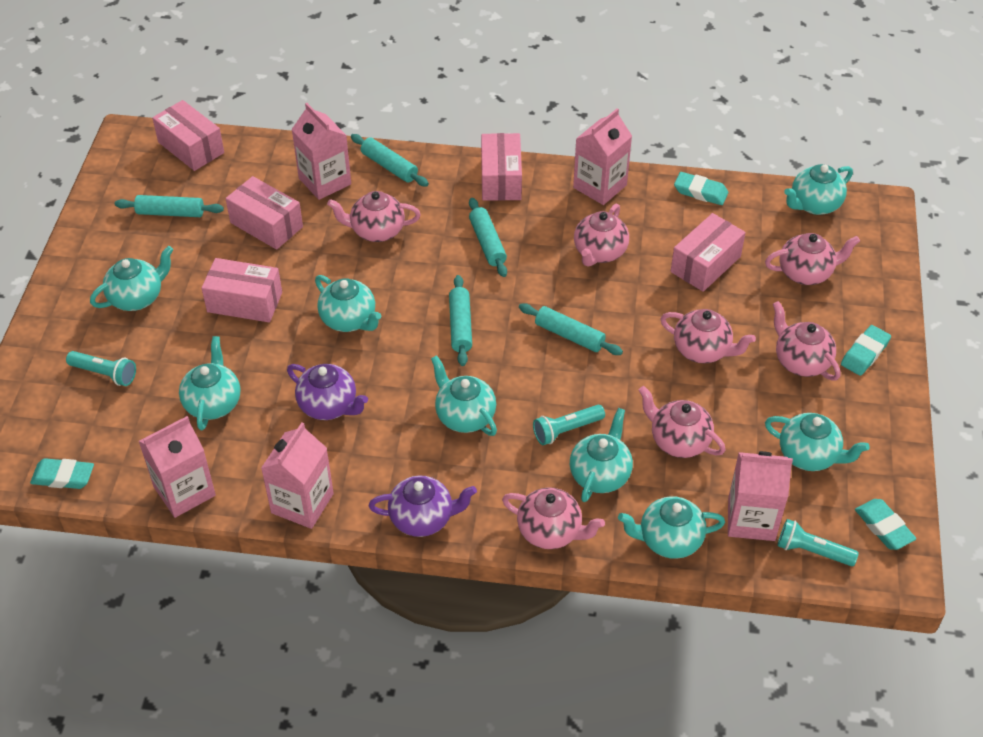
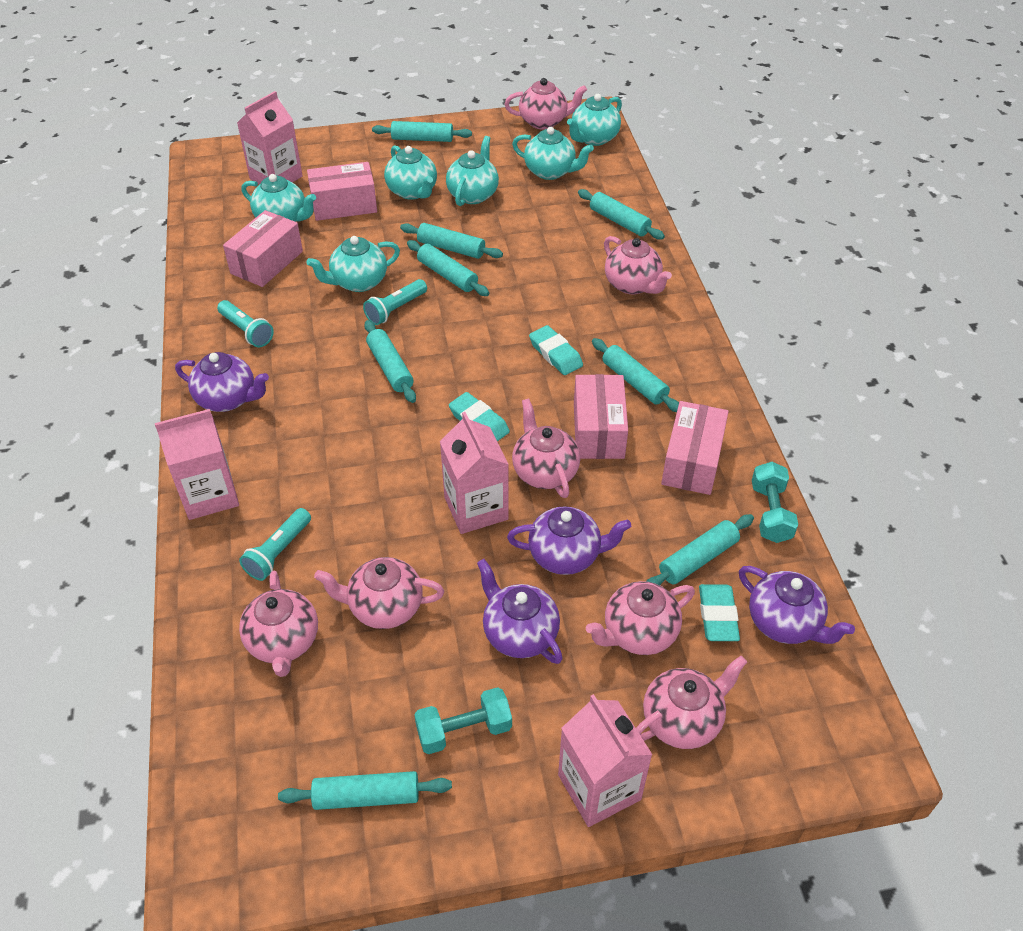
pink box: [152,100,224,171] [202,258,282,323] [226,176,303,250] [481,133,522,201] [671,213,746,292] = 5 -> [223,210,303,287] [307,162,377,221] [574,374,628,459] [661,401,729,495] = 4
pink carton: [139,416,216,518] [261,422,334,529] [291,103,351,200] [573,108,632,205] [728,451,793,541] = 5 -> [155,409,239,520] [237,91,303,184] [440,412,509,534] [558,694,653,827] = 4
purple teapot: [287,364,368,420] [369,475,477,537] = 2 -> [175,352,269,412] [477,559,563,664] [507,506,631,575] [739,566,855,644] = 4
turquoise dumbbell: none = 0 -> [414,687,512,754] [752,462,798,543] = 2
turquoise eraser: [30,458,94,489] [674,172,728,205] [841,325,891,376] [855,499,916,550] = 4 -> [449,392,510,441] [529,325,583,375] [699,584,740,641] = 3
turquoise rolling pin: [115,195,224,217] [351,134,429,187] [449,275,472,366] [469,198,507,277] [519,303,623,355] = 5 -> [278,771,452,810] [364,320,416,403] [372,121,472,142] [400,223,503,259] [407,240,489,296] [578,189,665,240] [592,338,679,412] [646,514,754,585] = 8
turquoise teapot: [90,246,173,311] [179,336,241,430] [315,275,381,332] [431,355,497,436] [570,408,633,502] [618,496,725,559] [765,413,870,471] [784,164,853,215] = 8 -> [241,174,316,222] [306,236,400,292] [384,145,437,200] [446,136,499,206] [512,127,594,180] [567,94,622,146] = 6

